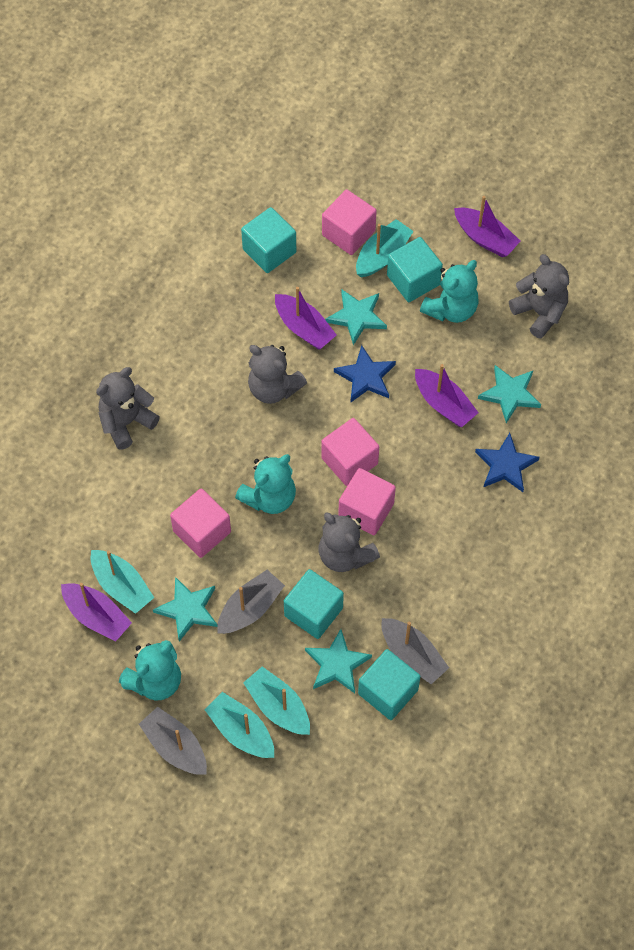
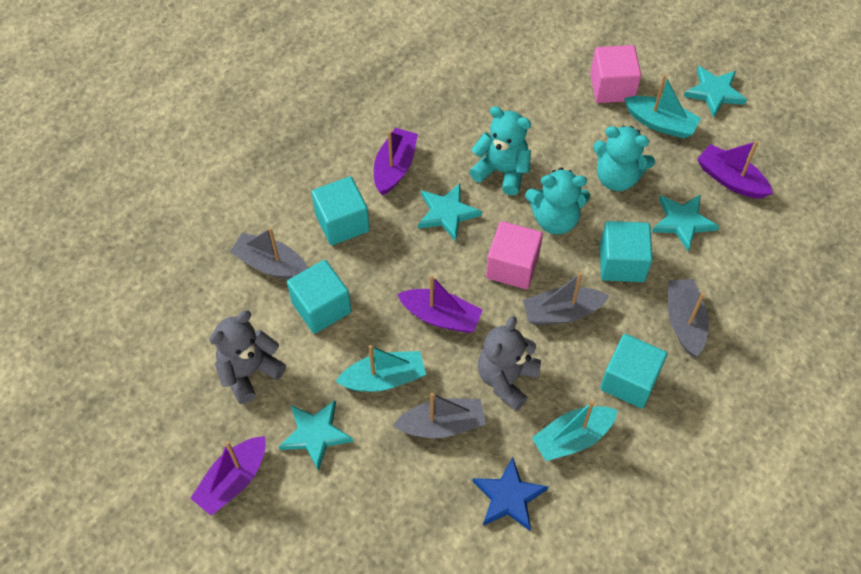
blue star: [334,345,396,403] [475,433,540,492] = 2 -> [473,457,548,531] = 1
grey boat: [139,707,207,775] [217,570,285,634] [381,618,449,684] = 3 -> [230,227,308,279] [393,393,486,438] [523,272,609,325] [668,279,709,357] = 4
grey teddy bear: [96,367,160,450] [248,345,307,404] [319,512,380,572] [509,254,569,339] = 4 -> [209,310,286,404] [478,316,541,411] = 2
pink cube: [170,488,231,558] [321,418,379,486] [322,189,377,255] [338,468,396,535] = 4 -> [486,221,543,289] [590,45,641,103] = 2
turquoise boat: [91,550,154,614] [204,692,274,758] [243,666,310,735] [356,219,414,277] = 4 -> [335,345,426,392] [532,400,618,461] [624,74,701,138] = 3

